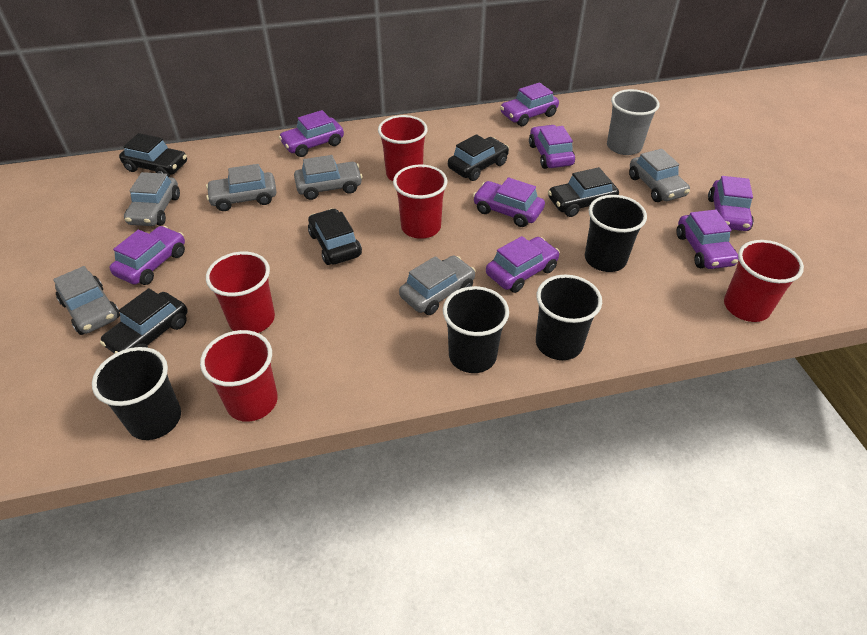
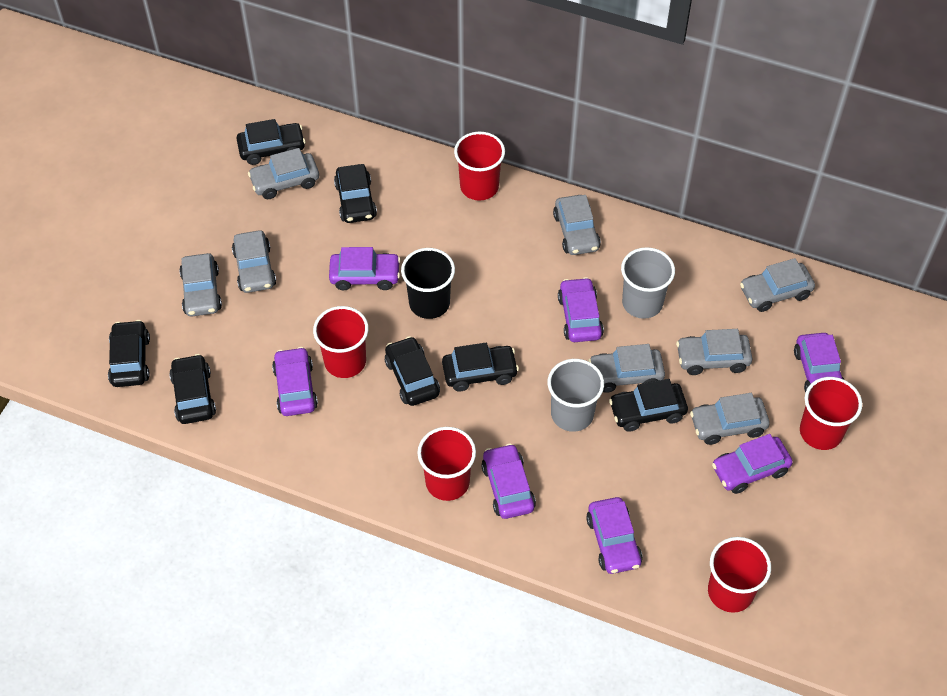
black car: [100,288,188,354] [119,133,187,177] [308,208,362,265] [448,134,509,181] [548,167,619,217] = 5 -> [108,320,150,387] [169,354,216,424] [236,119,306,165] [334,164,377,223] [385,336,440,406] [442,343,519,392] [609,379,688,432] = 7
black cup: [92,347,181,440] [443,286,509,373] [536,275,602,360] [585,195,647,272] = 4 -> [401,248,455,319] = 1
grey car: [53,266,120,335] [124,172,180,226] [206,164,277,211] [294,155,363,200] [399,255,476,315] [629,149,690,202] = 6 -> [179,253,222,317] [232,230,276,293] [248,148,319,199] [553,195,601,255] [588,344,665,393] [676,329,752,375] [690,393,770,445] [740,258,815,312] = 8
grey cup: [607,89,659,155] = 1 -> [548,359,604,432] [621,247,675,319] = 2
purple car: [109,226,185,285] [279,110,344,157] [473,177,545,227] [486,236,560,293] [500,82,559,126] [529,125,575,169] [676,210,739,269] [708,176,754,231] = 8 -> [272,347,318,416] [329,247,401,291] [481,443,536,519] [558,277,604,342] [586,497,642,574] [712,434,793,494] [794,333,844,392] = 7

